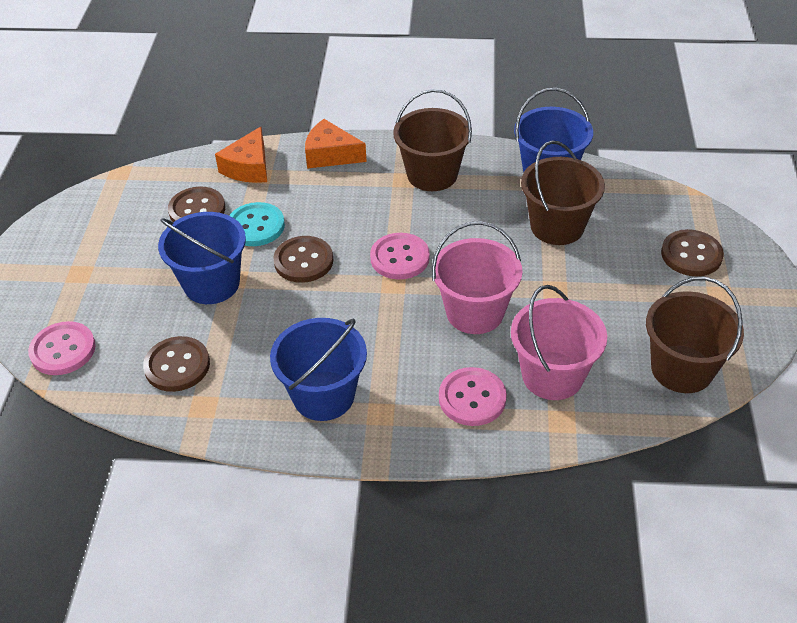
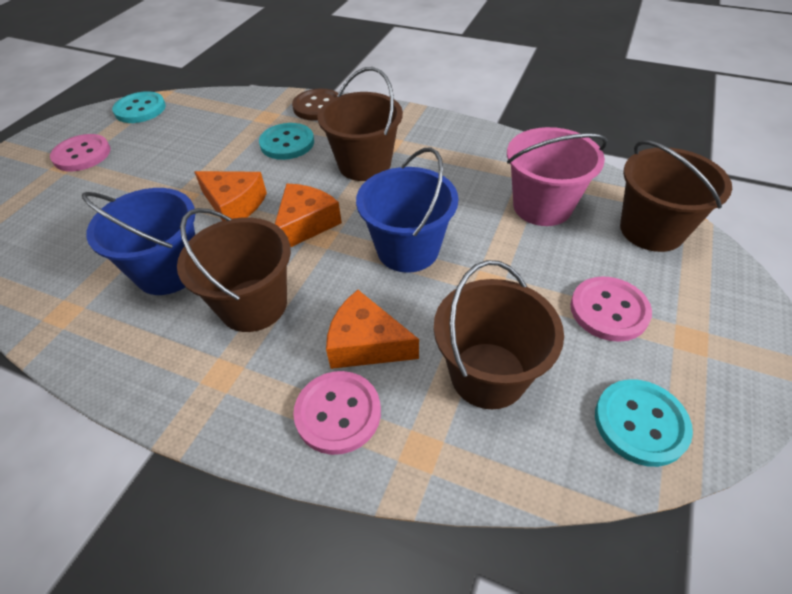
blue bucket: [158,212,246,304] [270,318,367,421] [514,88,593,173] = 3 -> [82,188,195,295] [356,147,458,273] = 2
brown bucket: [393,89,472,191] [521,140,605,245] [646,277,744,393] = 3 -> [177,208,291,332] [317,67,403,181] [434,260,564,409] [620,140,732,252] = 4
brown button: [143,336,210,392] [168,187,225,222] [273,236,333,283] [661,229,724,276] = 4 -> [292,88,339,121] = 1
orange cheese: [215,127,267,183] [305,119,367,169] = 2 -> [194,171,267,221] [275,184,342,247] [326,290,419,369] = 3
pink bucket: [432,221,522,334] [511,285,607,400] = 2 -> [507,127,608,226] = 1
turquoise button: [229,202,285,246] = 1 -> [112,91,166,123] [259,123,314,160] [595,379,693,467] = 3

